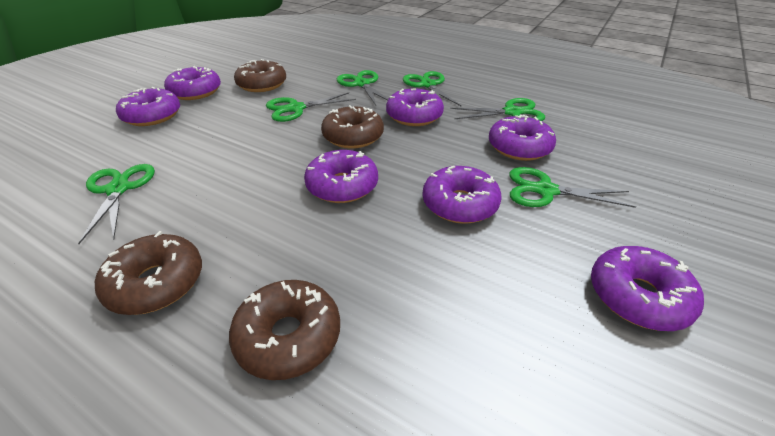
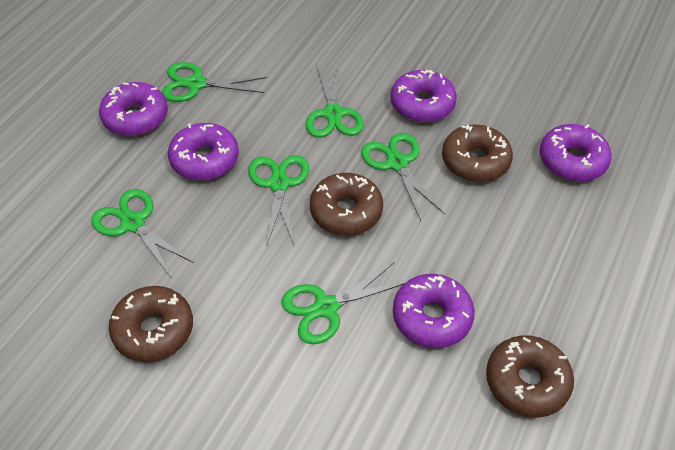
purple donut: [116,87,180,126] [164,66,221,100] [304,150,378,203] [386,88,444,126] [422,166,502,224] [489,115,556,161] [591,246,704,331] = 7 -> [99,82,168,136] [168,123,239,181] [390,70,457,122] [393,274,475,348] [540,124,611,182] = 5

